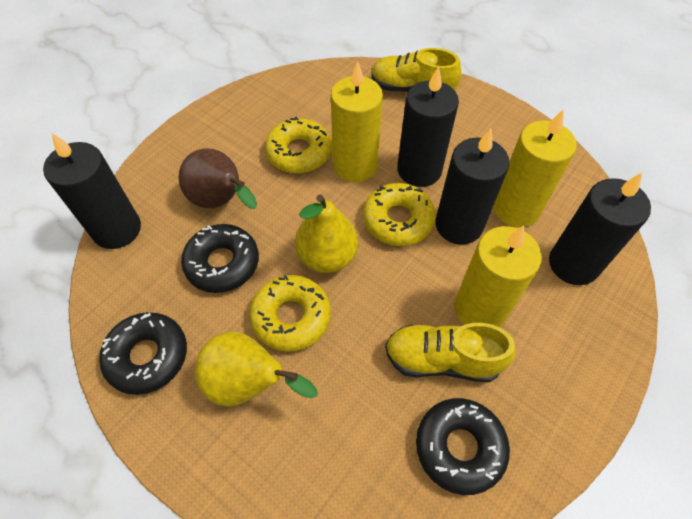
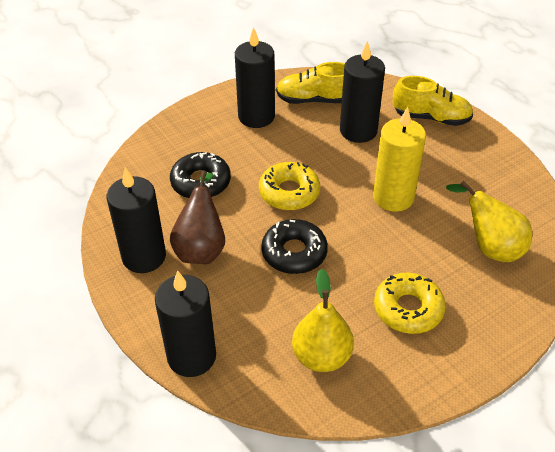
black donut: [99,312,187,395] [181,224,259,293] [416,398,510,495] = 3 -> [170,152,231,198] [261,219,328,274] = 2
yellow candle: [331,61,383,182] [455,225,542,327] [493,109,577,227] = 3 -> [373,107,426,212] = 1
yellow donut: [249,275,331,352] [265,117,332,173] [363,183,436,246] = 3 -> [259,162,320,210] [374,273,446,334] = 2

